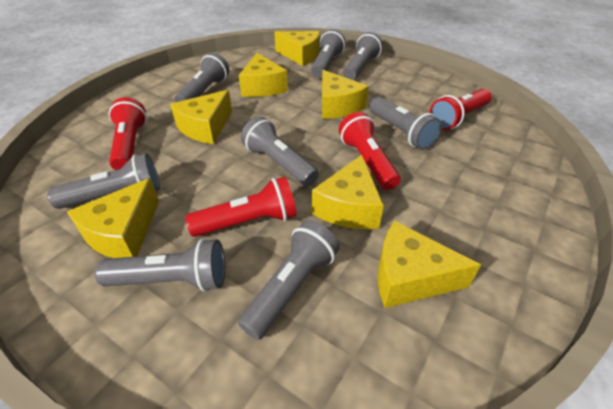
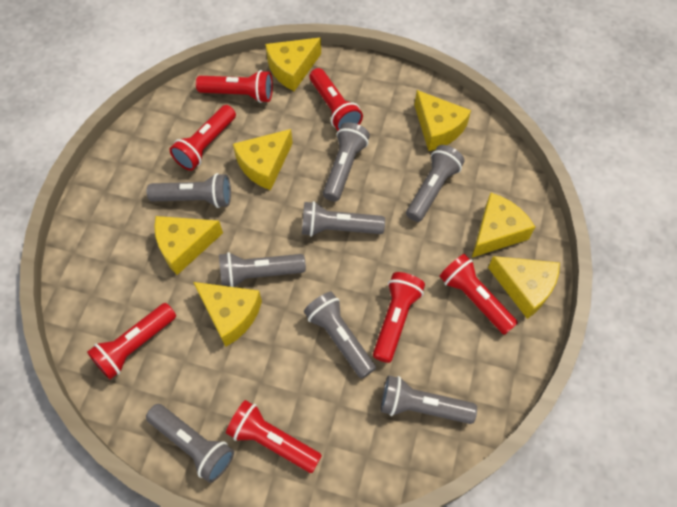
red flashlight: [109,97,147,170] [185,177,297,237] [339,112,401,190] [429,89,492,130] = 4 -> [87,303,176,380] [169,105,236,171] [196,70,273,103] [226,400,322,473] [310,68,363,131] [373,272,425,363] [439,254,518,335] = 7

